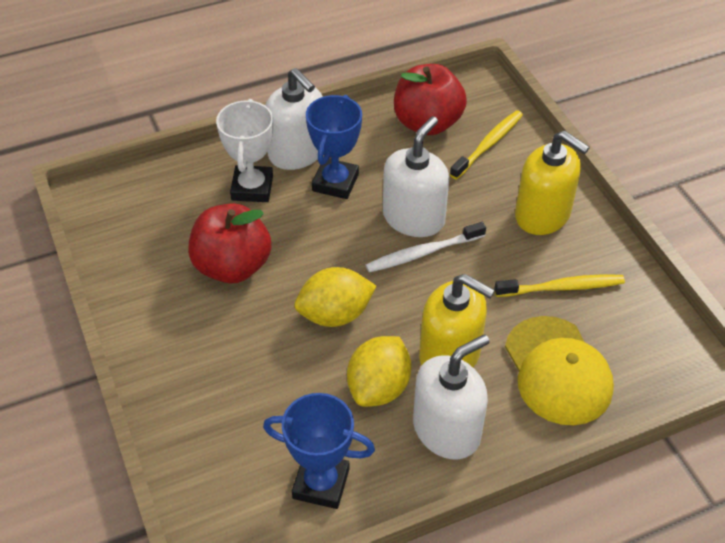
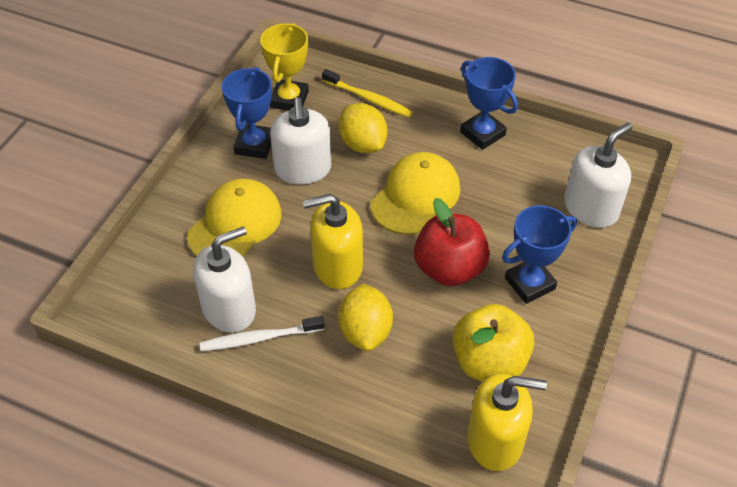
blue trophy: [263,393,375,509] [306,95,362,199] = 2 -> [222,67,272,159] [460,57,518,150] [502,205,577,304] = 3
red apple: [188,203,271,283] [394,64,467,135] = 2 -> [414,198,490,286] = 1
white trophy: [216,99,273,202] = 1 -> none = 0
yellow apple: none = 0 -> [453,304,535,381] = 1
yellow cap: [505,316,614,425] = 1 -> [187,178,282,257] [371,152,460,235] = 2
yellow toothbrush: [450,110,523,180] [494,274,625,297] = 2 -> [322,69,413,118] = 1
yellow trophy: none = 0 -> [260,23,309,111] = 1

